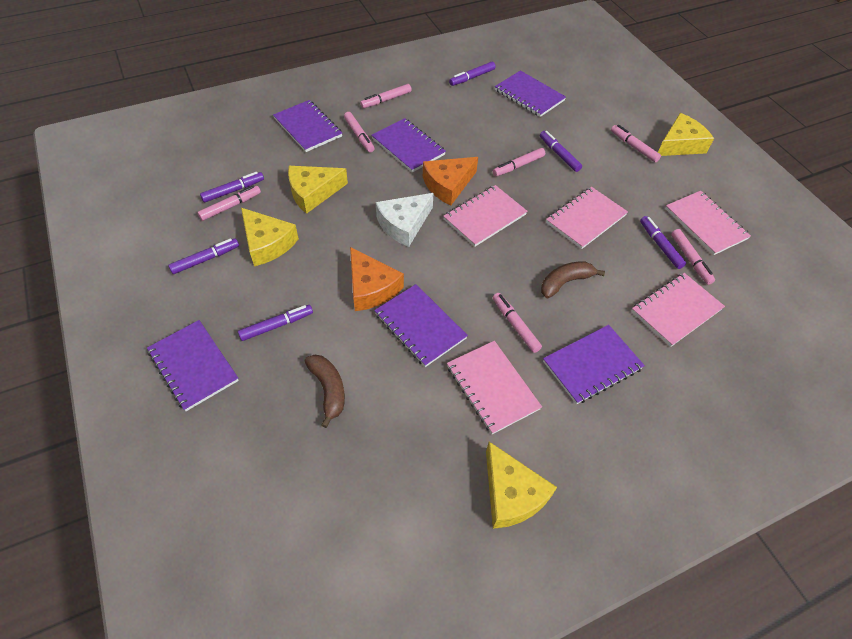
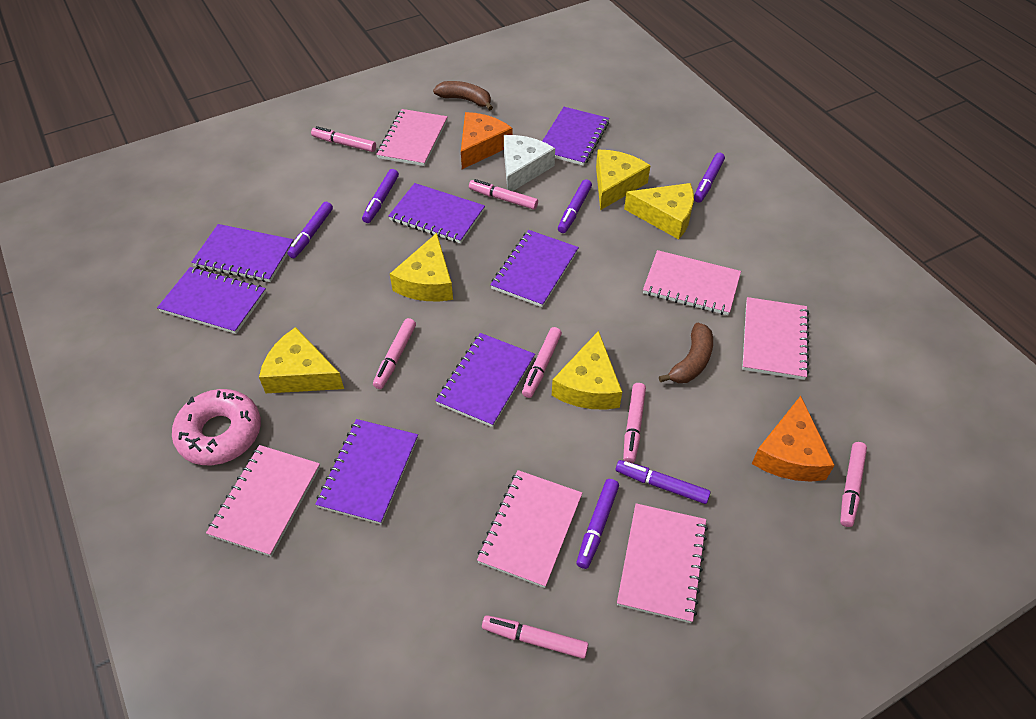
pink donut: none = 0 -> [172,389,261,465] = 1
pink notebook: [443,185,528,247] [447,341,542,434] [546,187,628,249] [631,273,725,347] [665,191,751,255] = 5 -> [206,445,320,557] [376,109,448,166] [477,470,582,588] [617,503,708,623] [643,250,741,315] [742,297,809,380] = 6
purple notebook: [147,320,239,411] [273,100,342,152] [371,118,446,173] [374,284,468,367] [495,70,566,117] [543,325,645,404] = 6 -> [157,267,266,334] [191,224,294,282] [315,419,418,524] [388,183,485,244] [435,333,535,427] [490,230,579,307] [542,107,609,166] = 7
yellow cheese: [241,208,299,266] [288,166,348,214] [486,442,557,529] [658,113,714,156] = 4 -> [259,327,344,393] [390,233,453,301] [552,331,622,410] [596,150,651,210] [624,183,694,239] = 5

